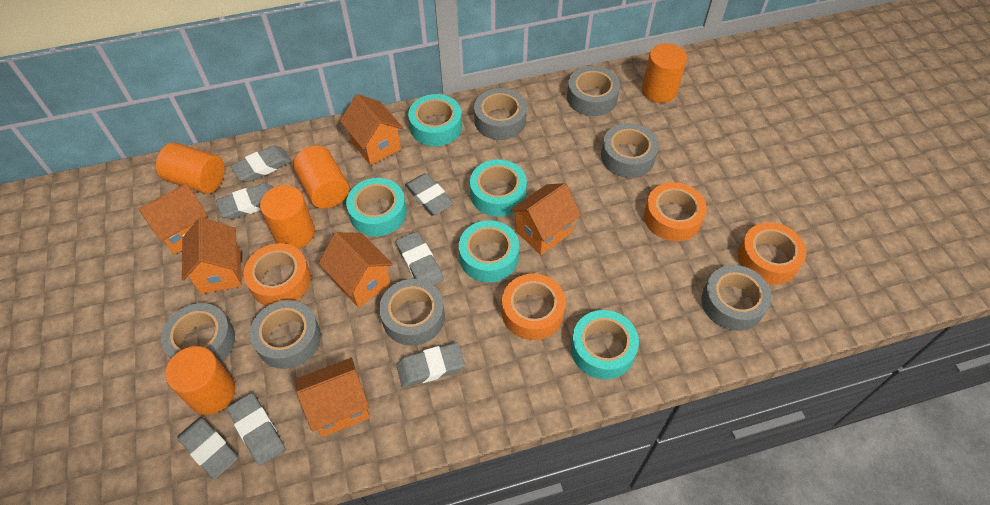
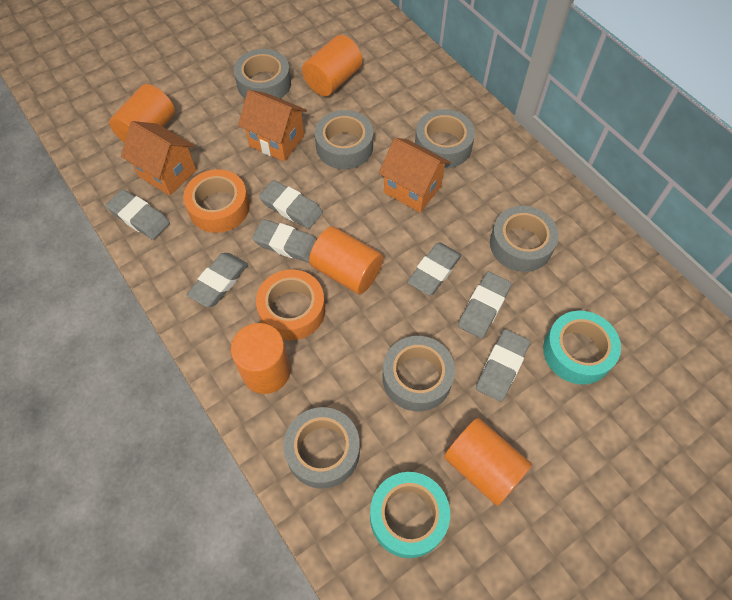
grey tape: [161,303,235,363] [250,300,321,369] [379,279,445,346] [474,88,527,140] [567,66,620,116] [601,123,659,178] [701,265,771,331] = 7 -> [234,49,291,99] [283,407,360,489] [315,110,373,169] [383,336,455,412] [415,109,475,168] [490,206,559,272] = 6
orange house: [139,183,208,255] [182,218,242,294] [296,358,370,437] [319,232,393,308] [340,94,403,165] [510,183,581,255] = 6 -> [121,121,196,196] [238,90,307,162] [379,138,451,213] = 3
orange tape: [243,243,311,306] [502,274,566,340] [644,182,707,241] [738,222,806,285] = 4 -> [183,169,250,233] [256,269,325,340] = 2
turquoise tape: [346,178,407,237] [408,94,462,146] [459,220,519,282] [470,159,527,217] [571,310,639,379] = 5 -> [370,472,450,558] [543,311,621,385] = 2

